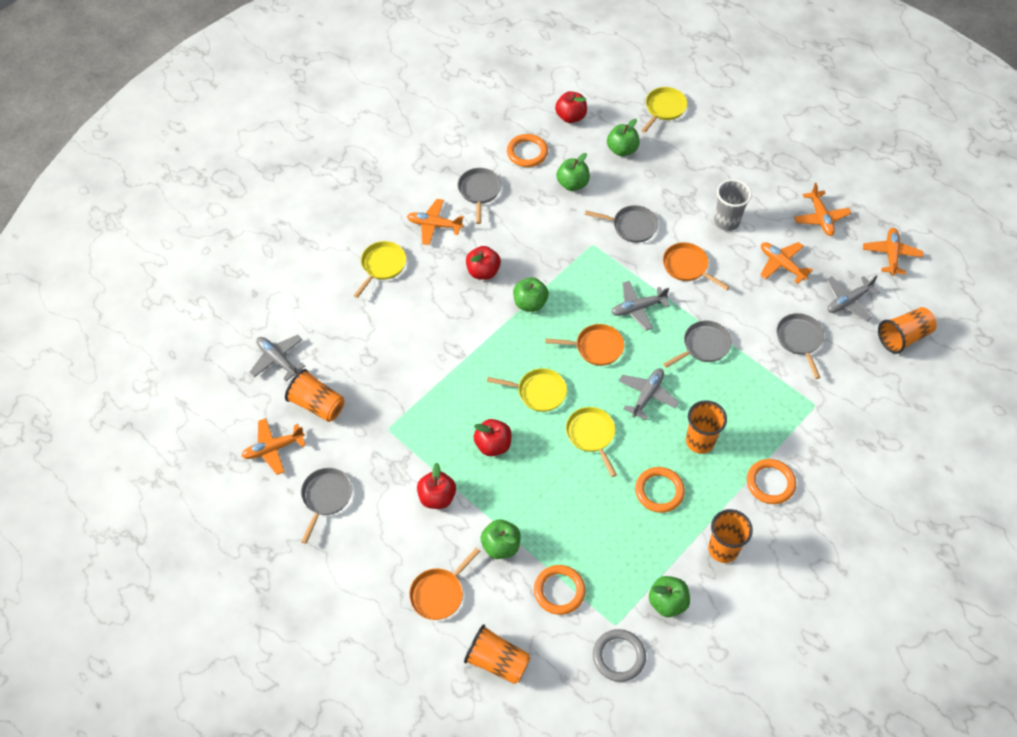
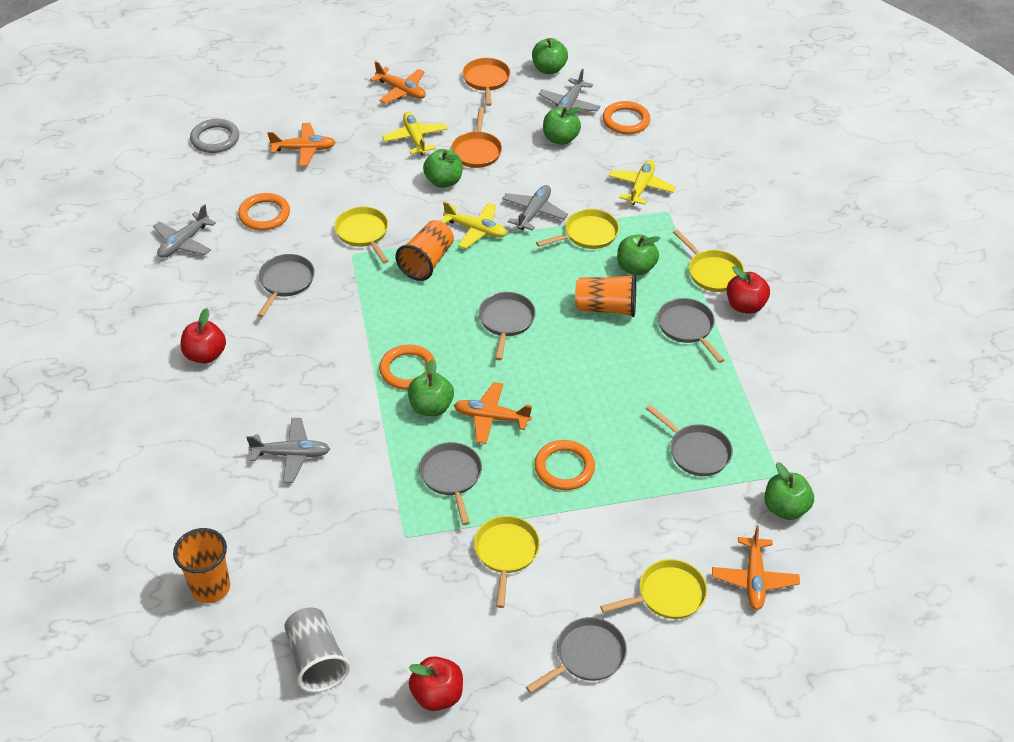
green apple: [481,519,521,559] [513,277,549,312] [556,153,590,191] [607,119,639,156] [649,576,690,617] = 5 -> [408,359,454,416] [423,149,463,188] [532,38,568,74] [543,107,581,145] [617,234,660,275] [765,462,814,520] = 6
grey pan: [301,468,352,544] [458,168,501,224] [585,205,658,243] [663,321,732,368] [776,313,824,379] = 5 -> [257,254,315,317] [419,442,482,525] [479,292,536,360] [526,617,627,693] [646,405,733,476] [657,298,724,363] = 6
orange cup: [285,369,344,422] [464,624,531,684] [686,400,727,454] [708,509,753,563] [878,307,936,354] = 5 -> [173,528,230,603] [395,220,454,281] [575,274,636,317] = 3
orange pan: [409,548,481,620] [545,324,624,366] [663,242,730,290] = 3 -> [451,107,502,168] [462,58,510,106] = 2
orange plane: [242,418,306,475] [407,199,464,245] [760,242,813,284] [794,183,851,236] [863,228,923,276] = 5 -> [267,123,336,166] [370,61,426,104] [454,382,532,444] [712,525,800,610] = 4
red apple: [417,463,456,509] [466,246,501,280] [473,419,512,456] [555,91,587,123] = 4 -> [180,308,226,364] [408,656,463,711] [727,266,770,314] = 3
yellow pan: [353,241,406,298] [487,368,567,412] [566,407,617,477] [641,87,687,133] = 4 -> [334,207,388,263] [474,516,540,608] [536,209,619,249] [600,559,707,619] [673,229,744,292] = 5
yellow plane: none = 0 -> [382,112,447,155] [441,202,507,249] [609,160,676,205] = 3

